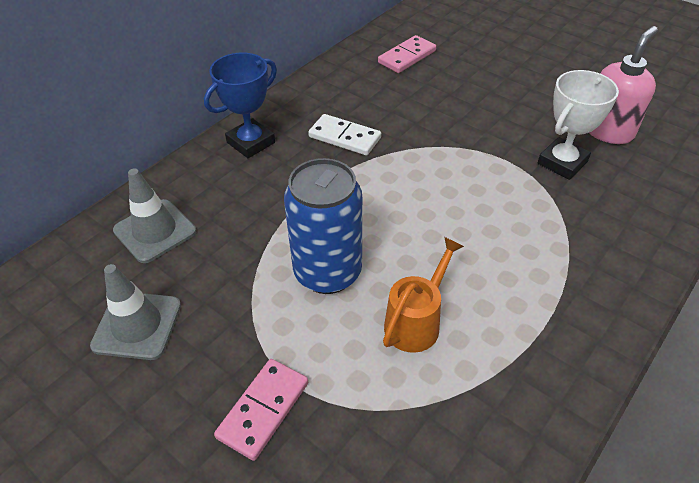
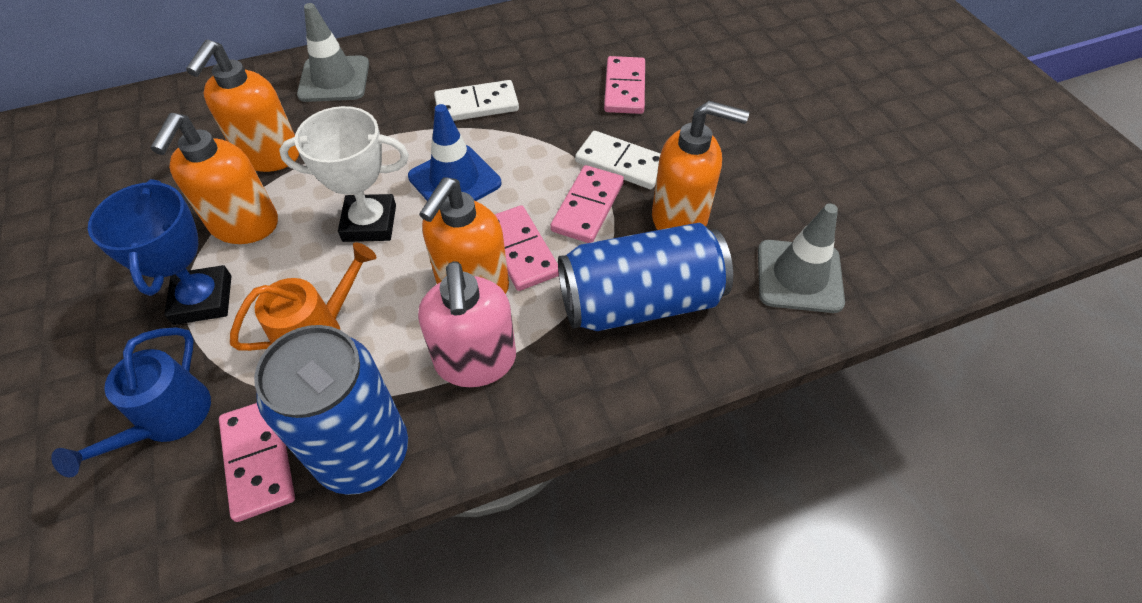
blue can: [284,158,362,294] = 1 -> [254,325,408,495] [558,223,733,331] = 2
blue traffic cone: none = 0 -> [408,104,501,201] = 1
blue watering can: none = 0 -> [51,327,211,477] = 1
orange soap dispenser: none = 0 -> [151,113,278,244] [186,40,299,172] [419,177,509,294] [652,101,749,230] = 4
pink domino: [214,359,308,461] [378,35,436,73] = 2 -> [219,403,295,522] [494,205,559,291] [550,165,624,243] [604,56,645,114] = 4
white domino: [308,114,381,155] = 1 -> [434,80,519,121] [575,131,660,189] = 2

